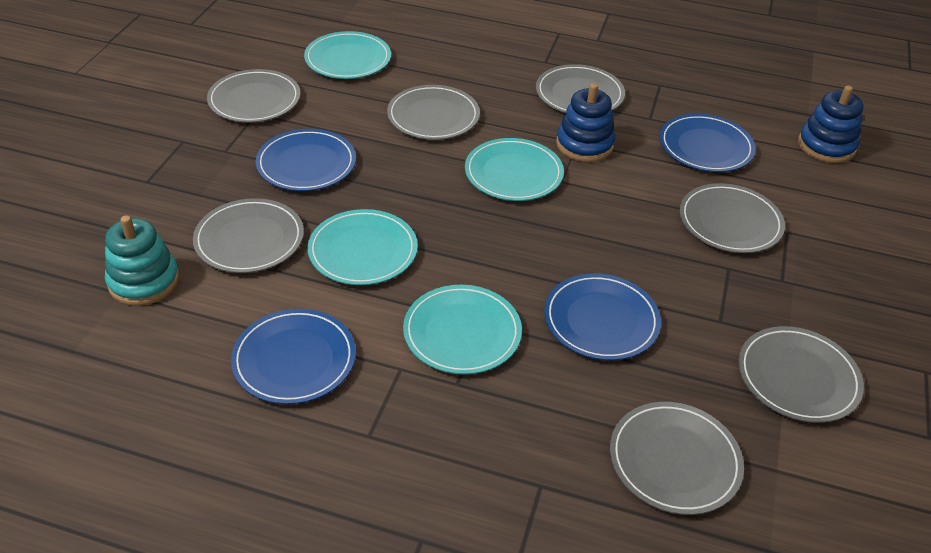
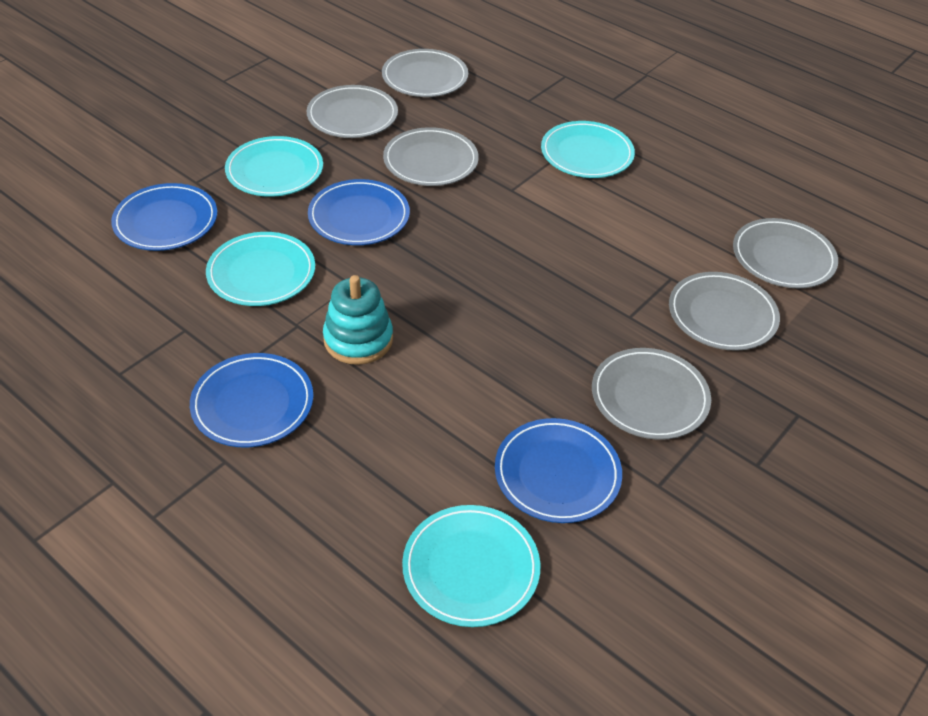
blue stacking toy: [556,83,615,162] [798,85,864,163] = 2 -> none = 0
grey plate: [193,198,304,273] [207,69,301,123] [387,85,480,140] [536,64,625,113] [610,402,744,515] [680,183,785,253] [738,326,864,423] = 7 -> [307,85,398,138] [382,49,468,97] [383,127,479,186] [592,348,711,440] [669,272,780,351] [733,218,838,288] = 6

